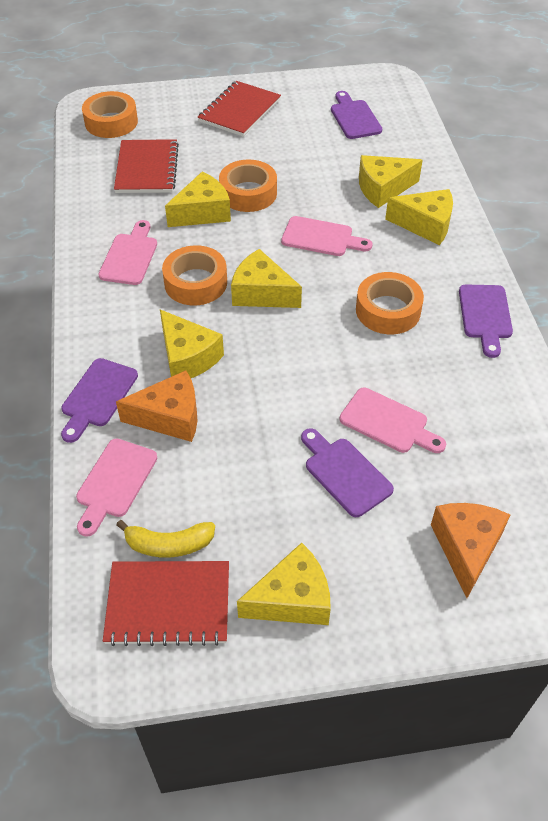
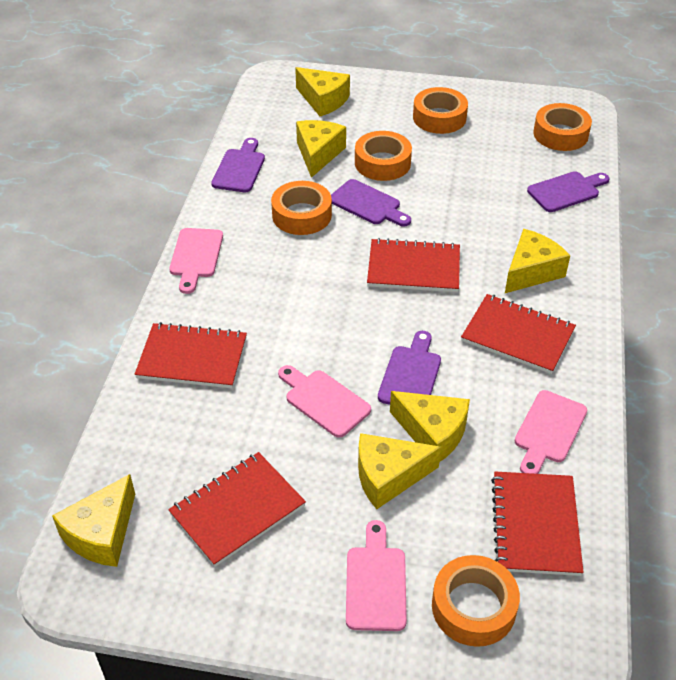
orange cheese: [116,370,198,442] [431,503,510,598] = 2 -> none = 0
orange tape: [82,91,138,138] [162,245,227,306] [219,159,277,212] [356,272,424,334] = 4 -> [271,181,332,235] [355,131,412,181] [413,87,468,134] [432,555,520,647] [533,103,592,151] = 5
red notebook: [103,561,229,646] [114,139,179,193] [198,81,281,137] = 3 -> [135,322,247,388] [168,452,306,567] [367,238,460,292] [461,294,576,374] [491,472,584,576] = 5
yellow banana: [116,520,215,558] = 1 -> none = 0

